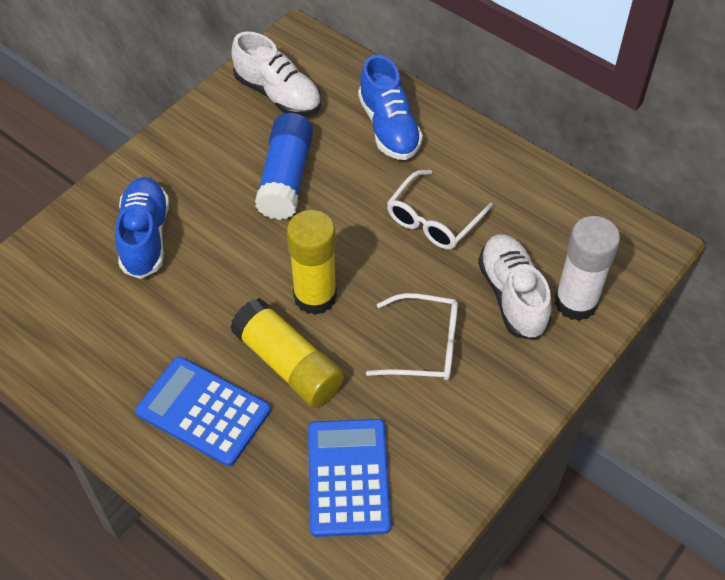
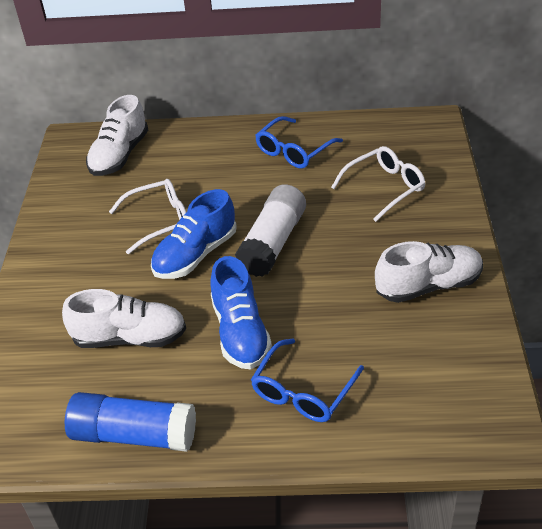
blue calculator: [135,357,271,466] [308,419,391,537] = 2 -> none = 0
blue glasses: none = 0 -> [251,338,364,422] [255,116,343,168] = 2
white shoe: [231,32,321,116] [478,234,552,340] = 2 -> [62,289,186,348] [86,95,148,176] [375,241,483,303] = 3
yellow glue stick: [230,298,344,407] [287,210,337,315] = 2 -> none = 0

